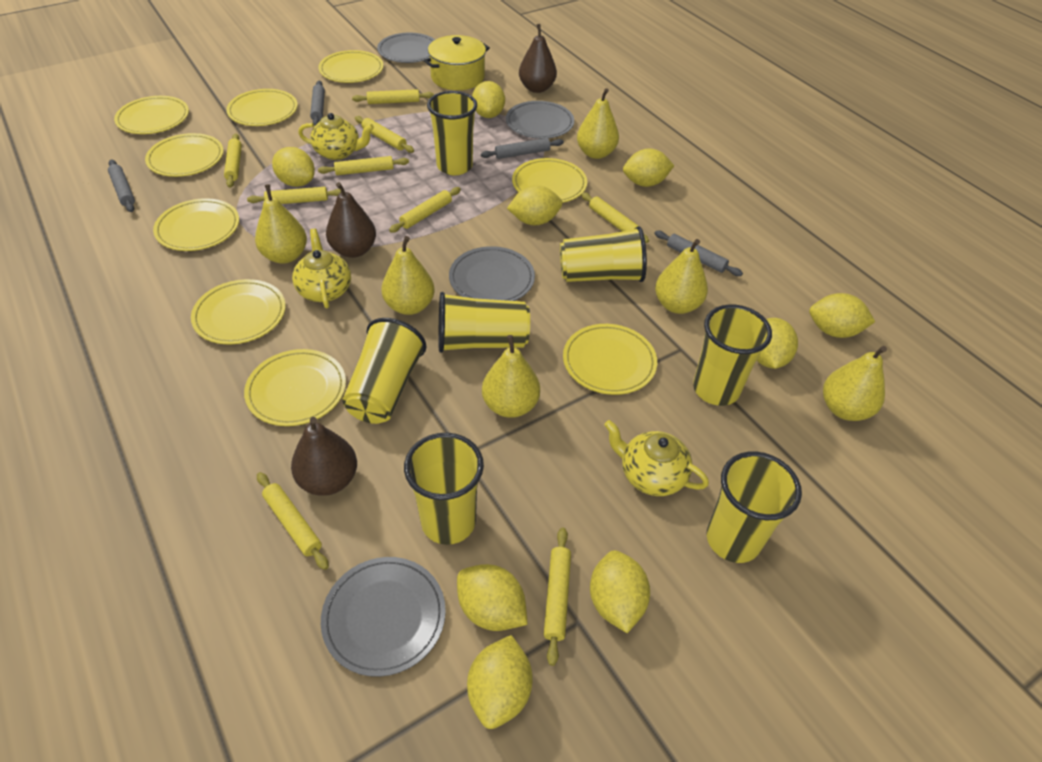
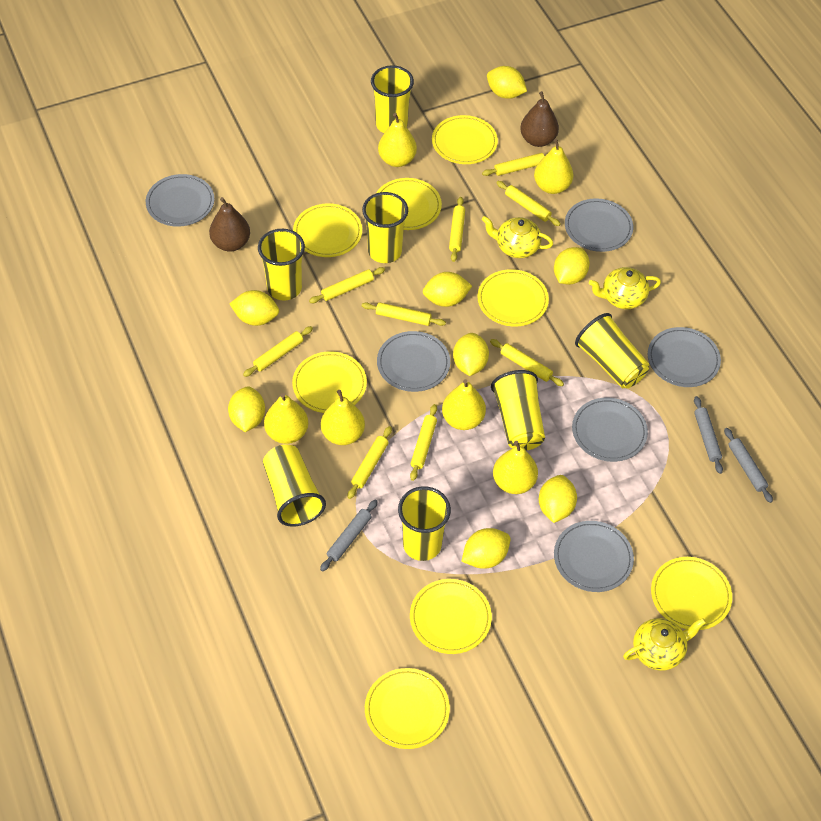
brown pear: [291,417,357,496] [326,182,376,258] [519,24,557,93] = 3 -> [209,197,250,251] [520,91,559,147] = 2
grey plate: [321,557,446,677] [377,33,435,63] [449,246,535,301] [506,101,574,139] = 4 -> [146,174,214,227] [377,331,450,392] [554,521,634,592] [565,198,633,252] [572,398,648,462] [648,327,721,387] = 6
grey rolling pin: [108,159,135,212] [310,81,325,126] [481,138,564,159] [654,231,743,276] = 4 -> [320,500,378,571] [694,396,723,474] [724,428,773,503] = 3
yellow lemon: [272,147,315,187] [457,564,528,631] [467,635,533,729] [472,81,505,118] [507,185,562,225] [590,550,650,633] [623,148,674,187] [757,318,798,369] [809,293,875,338] = 9 -> [228,386,265,432] [230,290,279,326] [423,272,472,307] [453,333,489,376] [462,528,510,569] [487,66,527,99] [539,475,577,523] [554,247,590,285] = 8
yellow plate: [114,96,189,134] [145,133,224,177] [153,198,239,251] [191,279,286,344] [226,89,298,126] [244,349,346,426] [318,50,383,83] [512,158,587,203] [563,324,657,395] = 9 -> [292,351,367,413] [293,203,362,257] [365,668,450,749] [377,178,442,230] [410,579,492,654] [432,115,498,164] [477,269,549,326] [651,557,732,630] = 8
yellow pot: [424,35,490,90] = 1 -> none = 0

